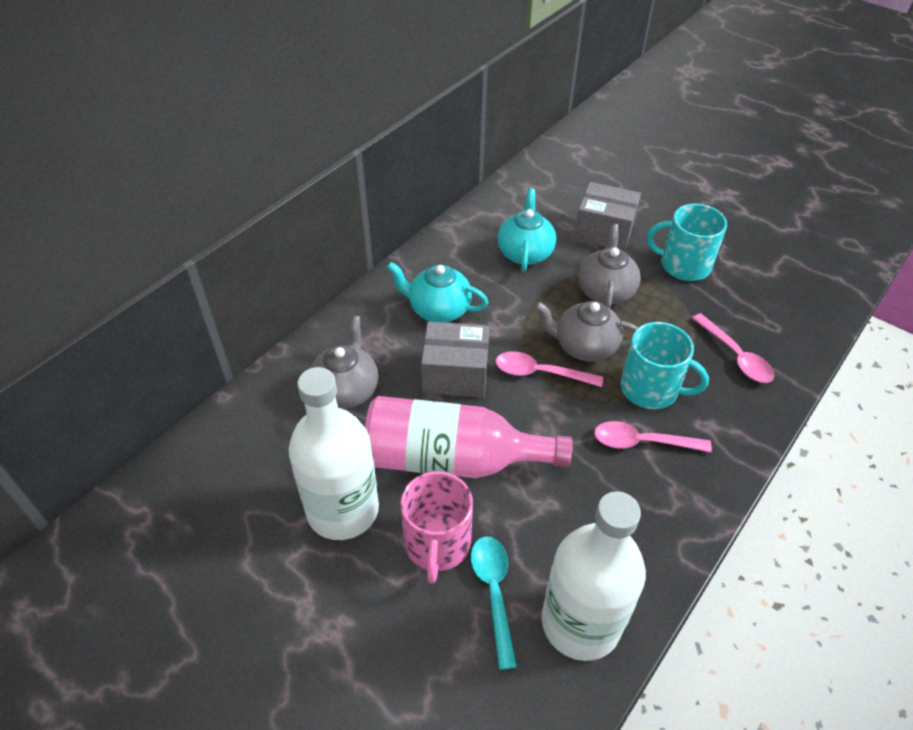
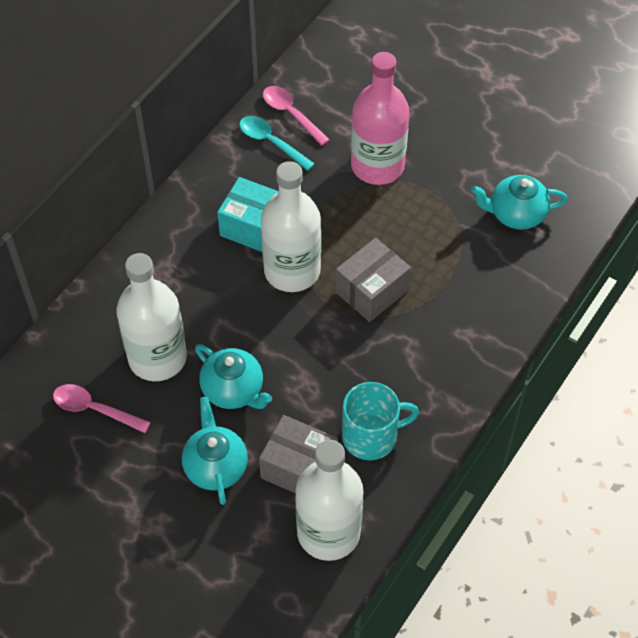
grey teapot: [311,315,378,409] [534,301,638,362] [578,224,641,309] = 3 -> none = 0
pink mug: [401,471,473,584] = 1 -> none = 0
pink spoon: [496,351,603,387] [594,421,712,452] [692,313,775,383] = 3 -> [53,384,151,433] [263,86,330,146] = 2
turquoise box: none = 0 -> [217,177,279,252] = 1
turquoise mug: [620,322,709,410] [647,204,727,281] = 2 -> [342,382,419,460] = 1
turquoise teapot: [387,262,489,323] [498,188,556,272] = 2 -> [182,397,248,505] [195,344,272,409] [471,175,567,230] = 3
white bottle: [289,367,379,540] [542,491,646,661] = 2 -> [117,253,187,381] [261,161,321,292] [295,440,363,561] = 3

